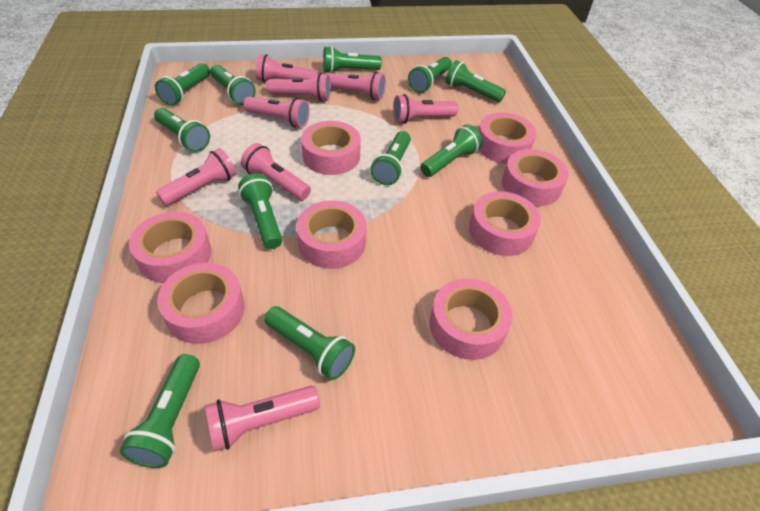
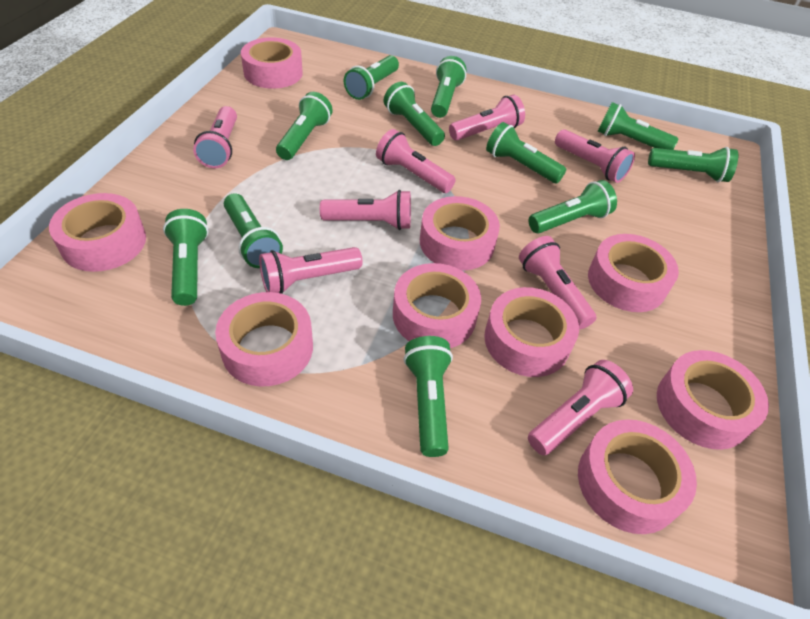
pink tape: [129,212,211,283] [157,263,245,344] [296,201,366,269] [301,121,361,175] [430,278,512,360] [469,191,541,256] [478,113,536,164] [502,149,569,206] = 8 -> [49,193,146,272] [215,292,313,387] [241,37,303,89] [393,263,481,348] [420,196,500,271] [484,287,579,377] [578,419,697,534] [588,234,679,312] [657,350,769,450] = 9

